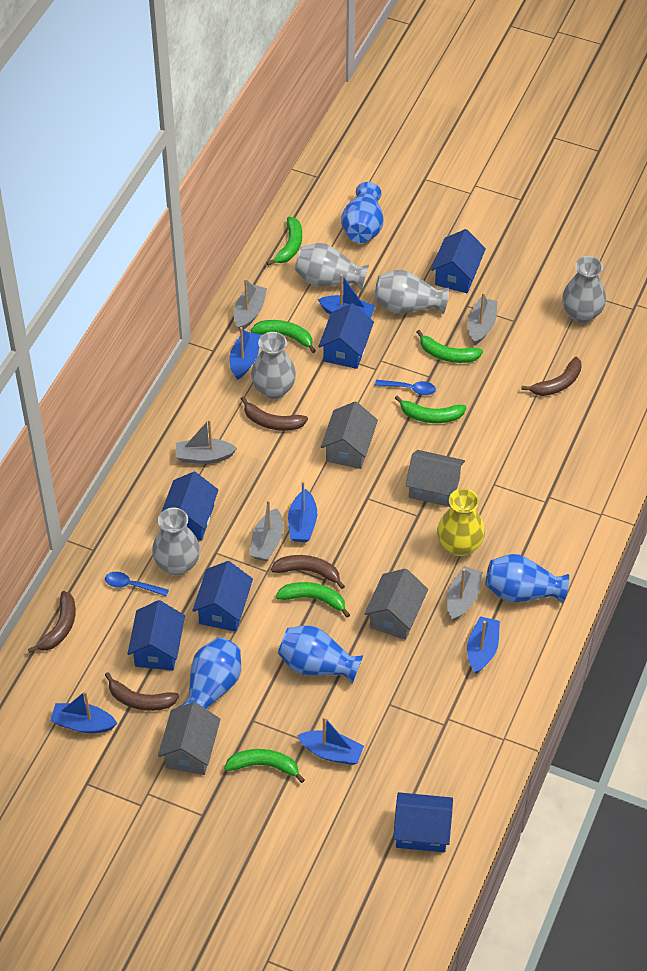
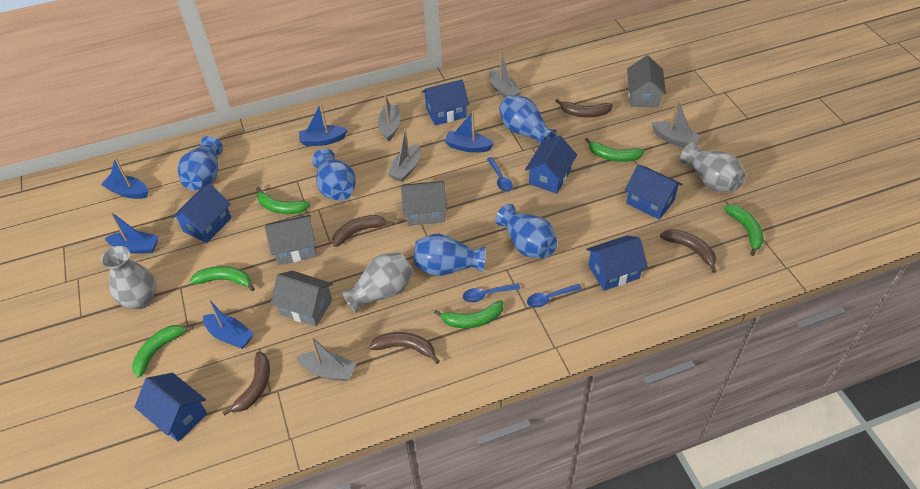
blue boat: [50,691,117,733] [229,327,261,380] [288,481,317,542] [297,716,364,765] [318,274,375,318] [467,616,500,674] = 6 -> [101,157,148,199] [105,212,159,254] [203,299,254,349] [299,103,348,146] [445,111,494,153] = 5
blue spoon: [105,572,169,596] [375,380,436,395] = 2 -> [463,283,520,302] [487,157,513,192] [527,284,582,308] = 3
blue vase: [179,637,241,709] [278,625,363,684] [341,182,383,243] [486,554,569,603] = 4 -> [178,136,223,190] [312,148,356,201] [413,234,486,276] [495,204,557,258] [499,95,557,145] = 5
grey vase: [152,508,200,575] [251,332,296,399] [294,243,369,290] [374,270,449,314] [562,256,606,323] = 5 -> [101,246,156,309] [341,252,414,313] [680,142,746,192] = 3
yellow vase: [437,489,485,556] = 1 -> none = 0

